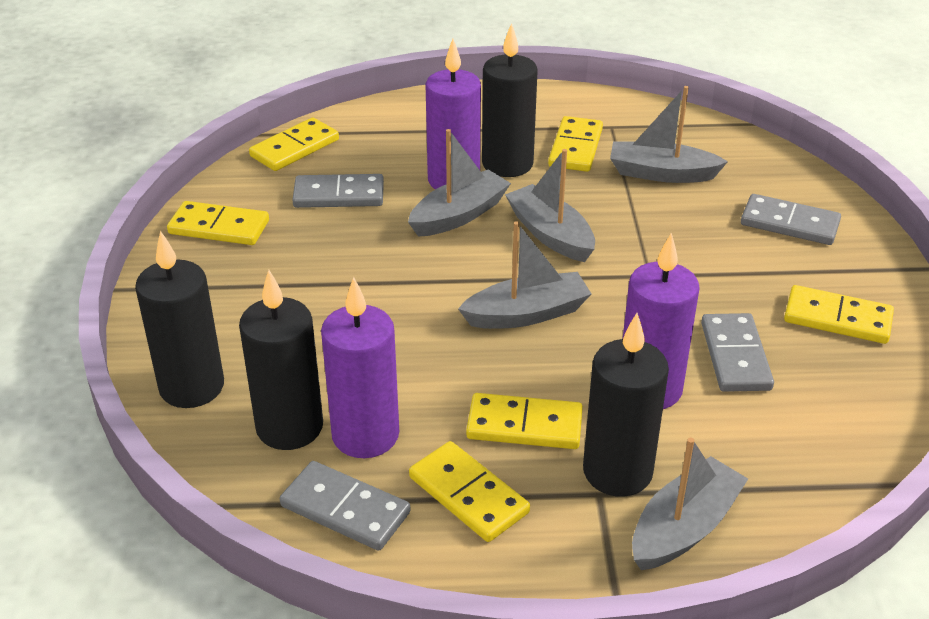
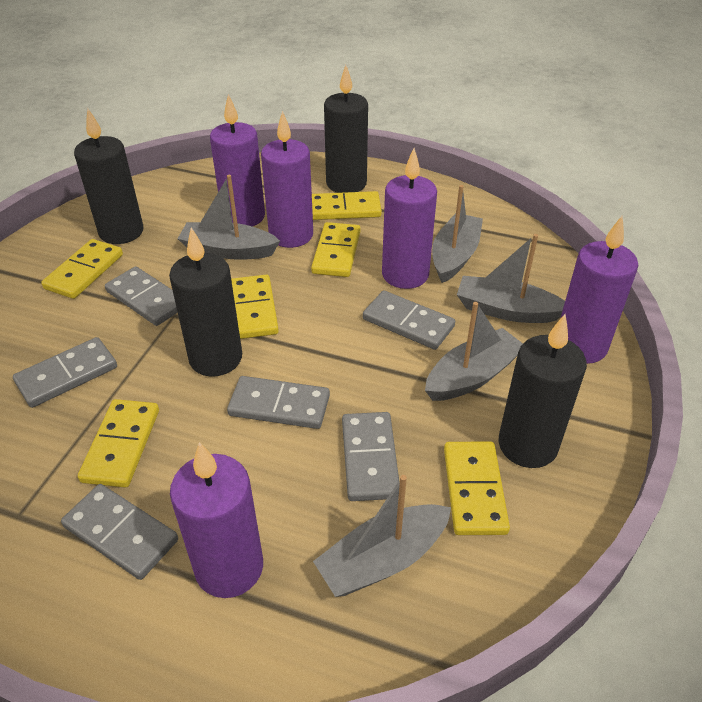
grey domino: [280,461,411,551] [292,174,384,208] [701,313,774,392] [741,194,841,245] = 4 -> [13,337,117,408] [61,484,178,580] [105,266,178,326] [227,376,330,429] [342,412,400,501] [363,291,455,350] = 6
purple candle: [321,277,399,458] [425,39,481,190] [623,233,700,409] = 3 -> [170,442,263,598] [210,94,265,227] [261,111,313,248] [382,148,437,289] [560,216,638,364] = 5

